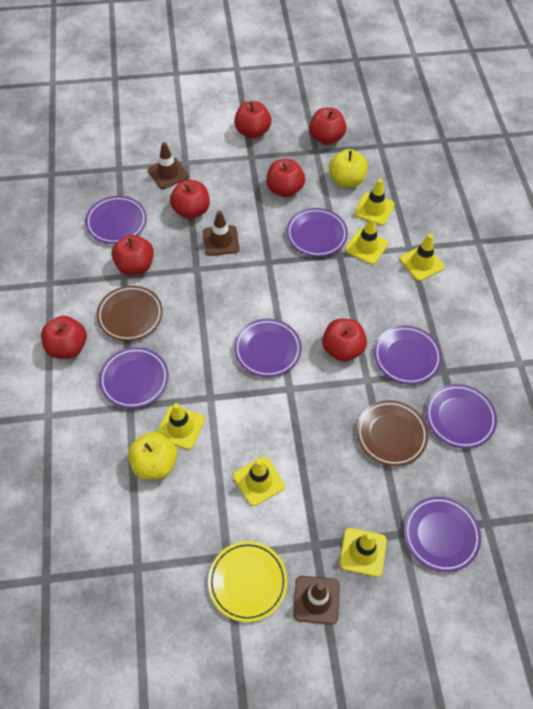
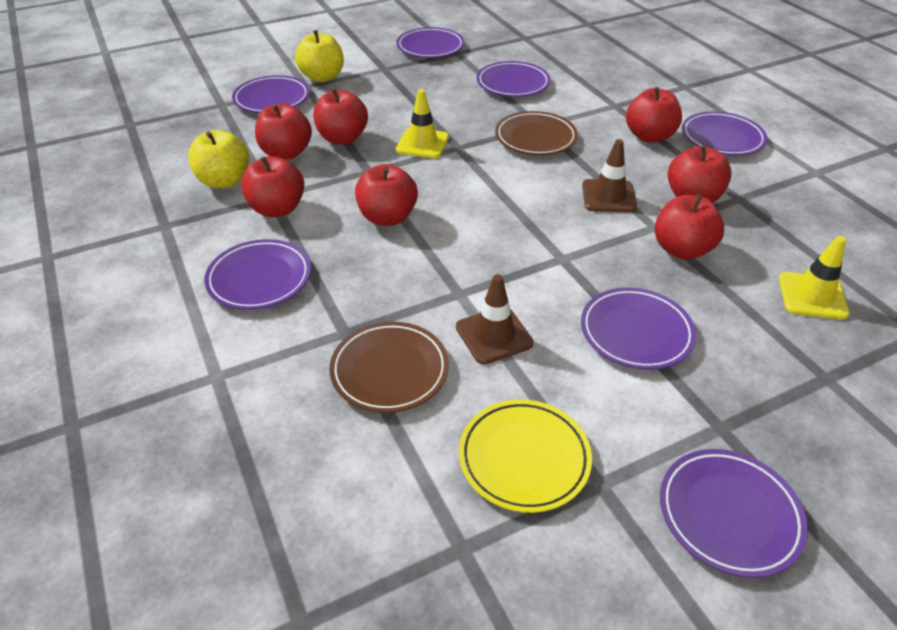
brown traffic cone: [148,142,189,189] [203,211,240,256] [293,576,340,625] = 3 -> [456,274,534,364] [582,139,637,213] = 2
yellow traffic cone: [157,403,205,450] [233,456,285,506] [340,528,387,577] [345,217,388,265] [354,179,395,226] [400,234,445,281] = 6 -> [396,89,449,158] [779,236,850,319] = 2

